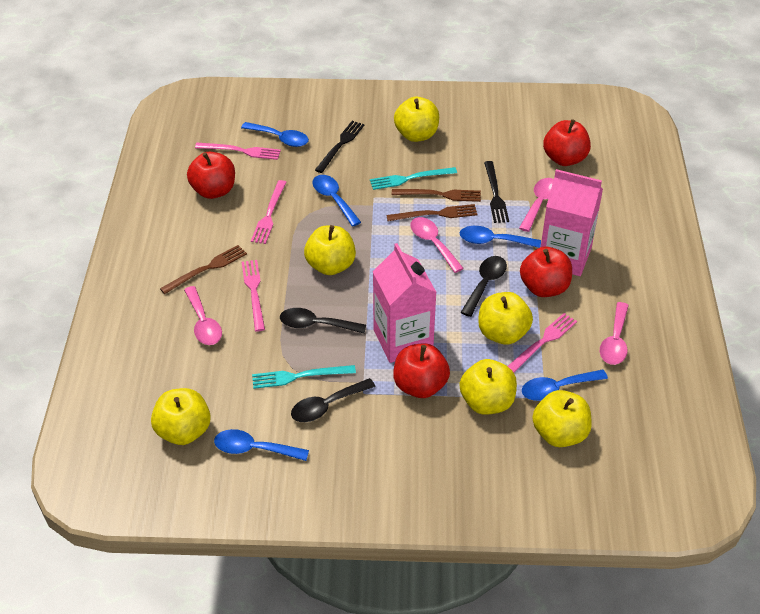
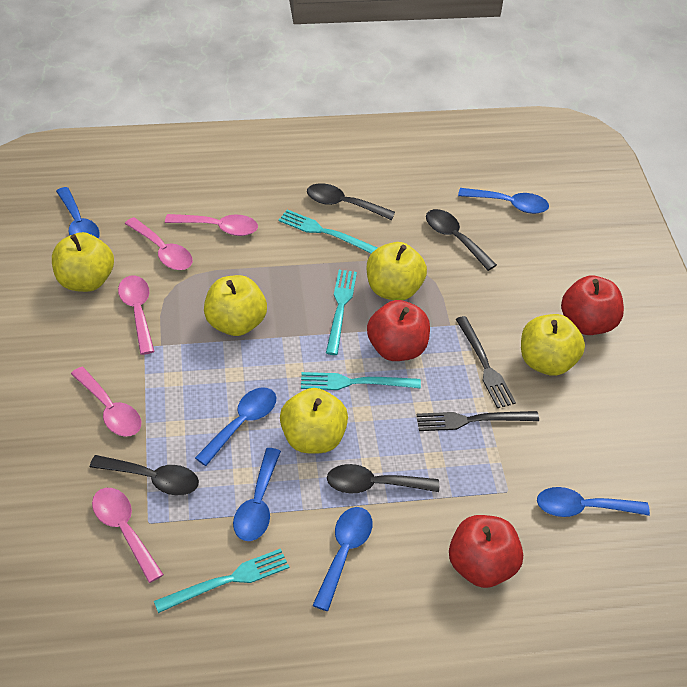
black spoon: [280,308,366,333] [291,378,376,422] [460,256,507,317] = 3 -> [90,455,199,495] [307,183,395,220] [327,464,439,493] [426,209,497,271] = 4
blue spoon: [214,429,309,461] [241,122,309,147] [312,175,361,227] [460,226,541,248] [522,370,608,401] = 5 -> [56,187,100,238] [195,387,277,466] [233,448,281,541] [312,507,372,611] [458,188,549,214] [537,487,650,517] = 6
brown fork: [160,245,247,294] [386,204,478,221] [392,189,481,202] = 3 -> none = 0
pink carton: [373,243,437,363] [541,169,603,276] = 2 -> none = 0
pink fork: [195,143,281,160] [242,260,265,331] [251,180,287,244] [508,313,577,373] = 4 -> none = 0
pink spoon: [184,286,222,345] [410,217,464,273] [519,178,554,232] [600,302,629,365] = 4 -> [71,367,141,437] [92,488,164,583] [118,276,155,355] [125,217,193,270] [165,214,258,236] = 5
red apple: [187,152,235,199] [393,343,450,398] [520,247,572,297] [543,119,591,166] = 4 -> [367,300,430,361] [449,515,523,588] [561,275,624,335] = 3
turquoise fork: [252,365,356,389] [370,167,457,190] = 2 -> [154,549,289,613] [278,210,377,253] [301,372,421,390] [326,270,357,355] = 4
yellow apple: [151,388,211,445] [304,225,356,275] [394,97,439,142] [460,359,517,415] [478,292,533,344] [532,390,592,447] = 6 -> [52,232,114,292] [204,275,267,336] [280,388,348,453] [367,242,427,300] [521,314,585,376] = 5

